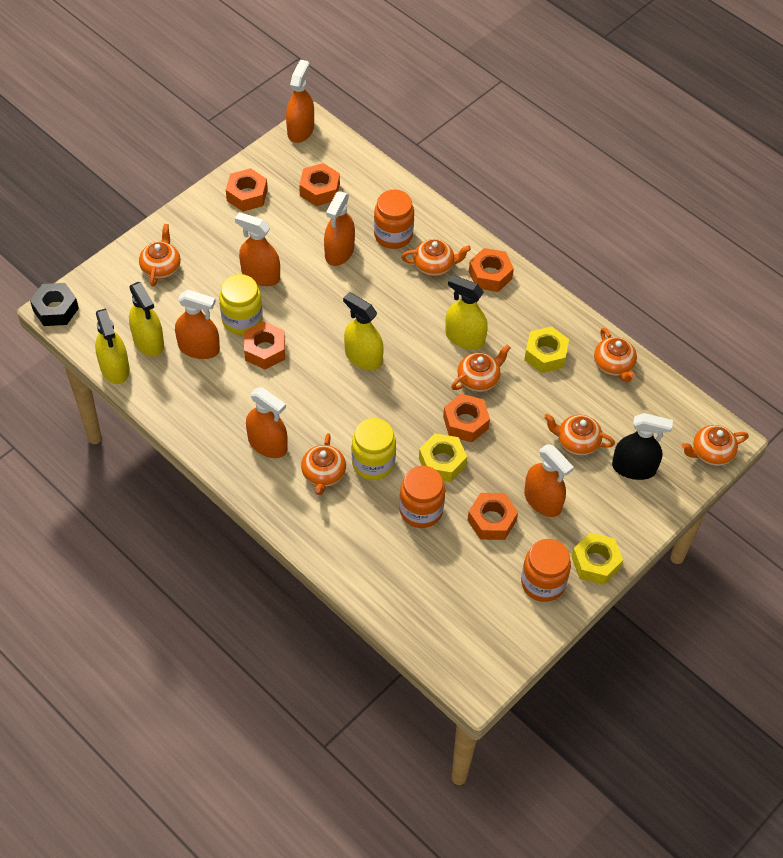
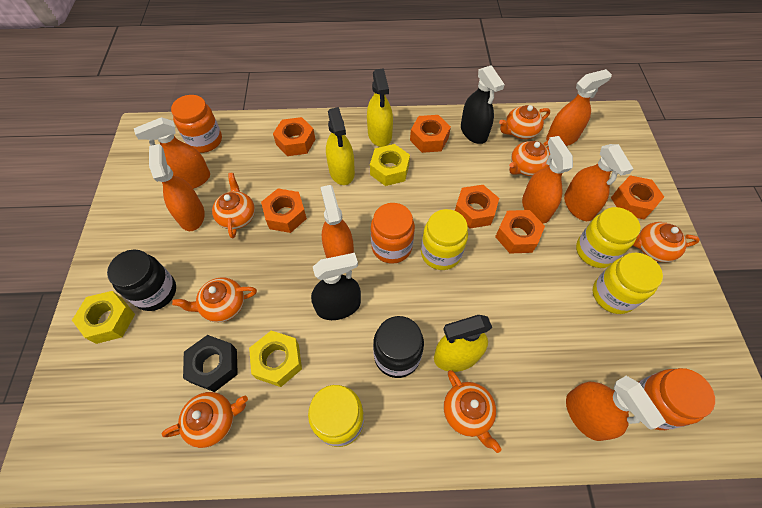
black jar: none = 0 -> [107,250,176,311] [373,316,424,378] = 2
black spray bottle: [612,413,673,480] = 1 -> [311,253,361,320] [461,65,505,144] = 2
orange spray bottle: [175,290,220,359] [235,212,280,286] [246,387,288,458] [286,59,314,143] [324,191,355,266] [524,444,574,517] = 6 -> [134,117,210,189] [149,144,205,231] [321,185,354,258] [522,136,573,223] [546,69,612,146] [564,144,633,221] [566,376,666,441] = 7
yellow jar: [219,274,263,335] [352,418,396,480] = 2 -> [308,385,364,447] [421,209,468,270] [576,207,640,268] [593,253,663,314] = 4
yellow spray bottle: [95,308,130,384] [129,282,164,357] [343,292,384,370] [445,275,488,350] = 4 -> [326,107,355,185] [367,68,393,147] [434,315,492,372] = 3

